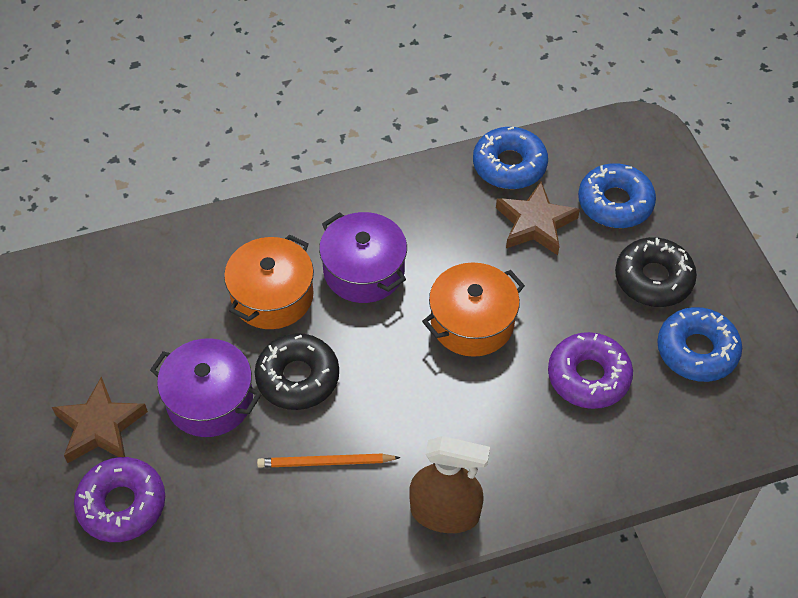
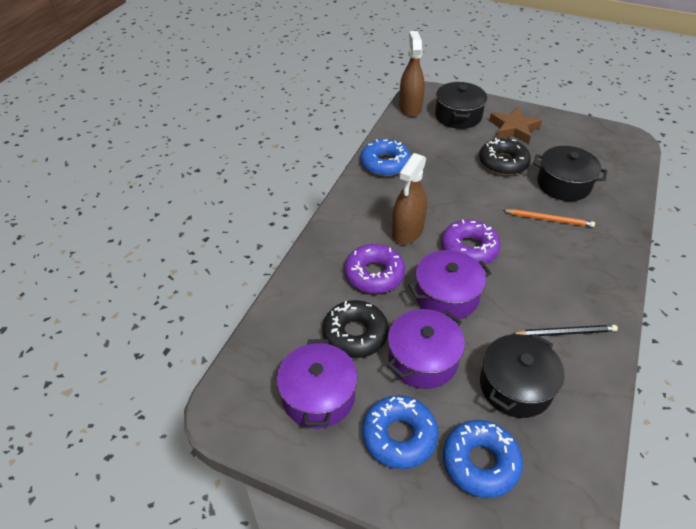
black pencil: none = 0 -> [513,325,618,337] = 1
black pot: none = 0 -> [435,82,487,129] [480,334,564,418] [533,146,607,201] = 3
brown spray bottle: [409,436,490,533] = 1 -> [392,153,427,245] [399,31,425,117] = 2
brown star: [52,376,148,463] [496,181,580,255] = 2 -> [489,107,542,144] = 1
orange pot: [224,234,314,329] [422,262,525,357] = 2 -> none = 0
purple pot: [150,338,262,437] [319,212,407,303] = 2 -> [277,339,358,428] [388,309,465,389] [408,250,491,319] = 3

